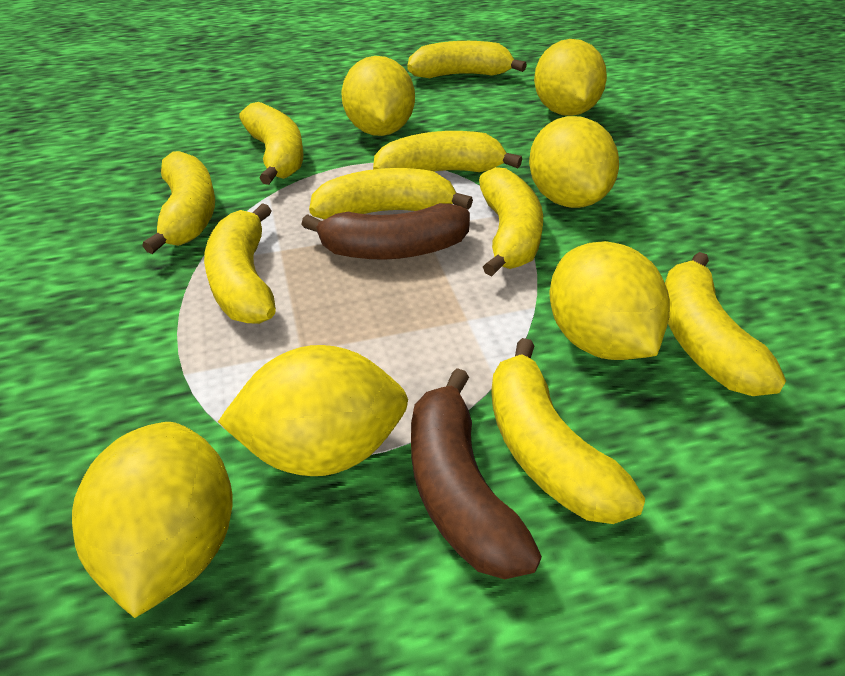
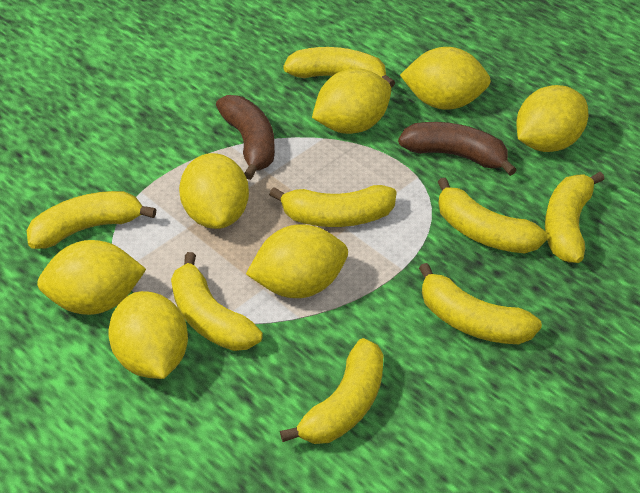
yellow banana: [142,151,215,254] [204,203,276,324] [239,102,304,185] [309,168,473,220] [373,131,522,172] [407,41,527,78] [479,167,543,277] [491,338,645,524] [665,252,786,396] = 9 -> [27,191,157,249] [171,252,263,351] [269,185,397,227] [280,338,383,444] [283,47,395,88] [419,263,542,344] [438,178,547,253] [545,172,605,263] = 8
yellow lemon: [72,422,233,618] [218,345,408,476] [341,56,415,136] [529,116,619,208] [534,39,607,116] [549,241,670,360] = 6 -> [37,240,146,315] [108,291,188,379] [179,153,249,229] [246,224,348,298] [312,68,391,134] [400,47,491,110] [516,85,588,152] = 7

